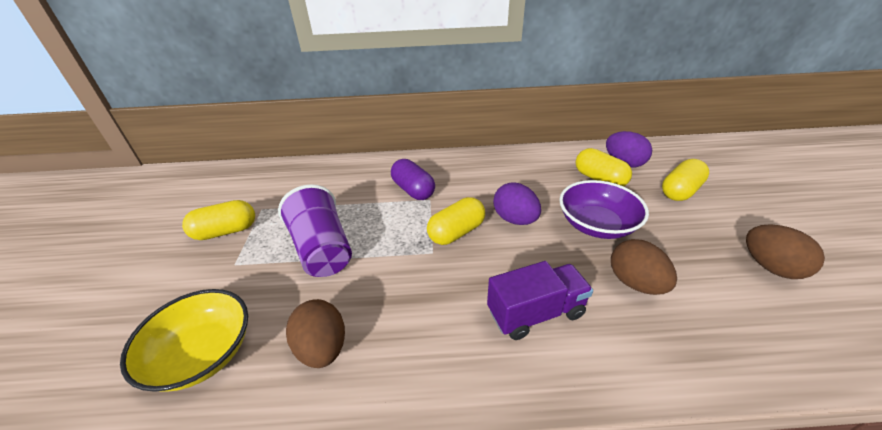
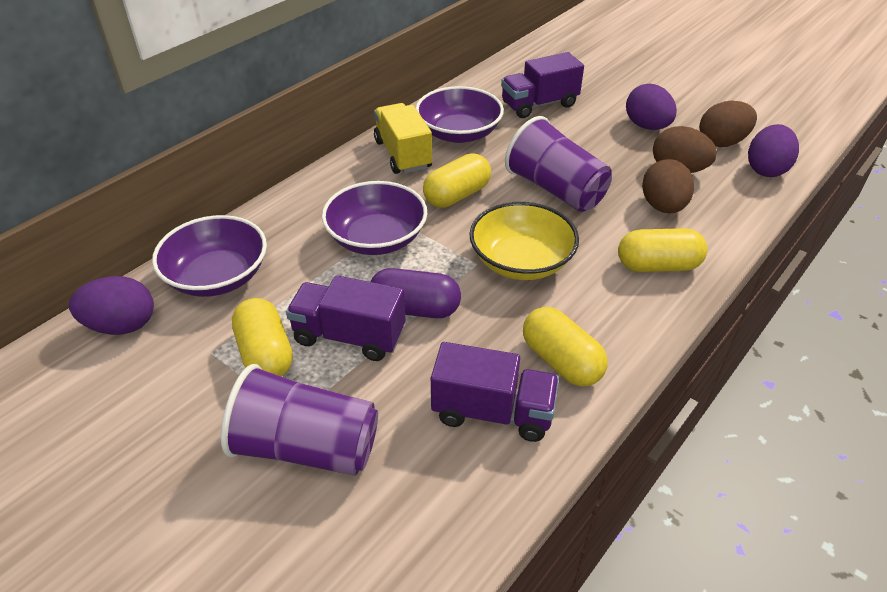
purple bowl: [559,180,649,239] = 1 -> [152,215,267,297] [322,181,427,255] [416,86,504,143] = 3
purple cup: [278,184,352,277] = 1 -> [221,364,378,476] [505,116,612,212] = 2
purple egg: [493,182,541,225] [606,131,652,167] = 2 -> [69,276,154,335] [626,84,677,130] [748,124,799,177] = 3
purple truck: [487,261,593,340] = 1 -> [286,276,405,361] [431,342,559,442] [501,52,584,118] = 3
yellow truck: none = 0 -> [374,103,432,174] = 1

